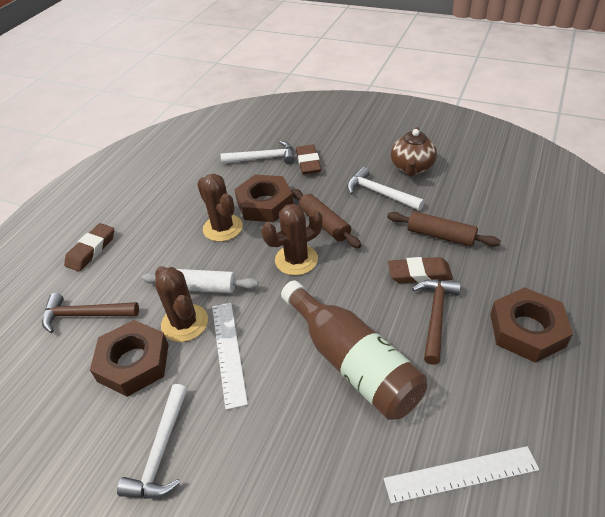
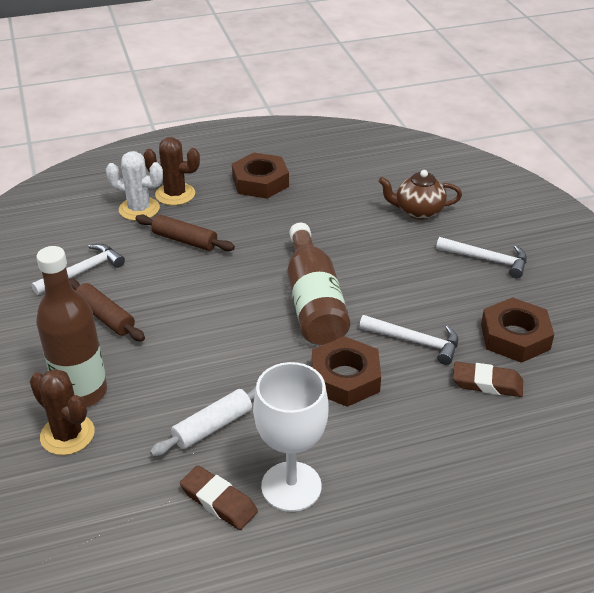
brown bottle: [281,280,427,420] = 1 -> [36,246,107,407] [287,222,350,345] = 2
brown cactus: [155,266,208,342] [197,174,243,242] [261,204,323,275] = 3 -> [30,369,95,455] [143,137,200,206] = 2
brown eraser: [64,223,114,272] [296,145,321,174] [388,257,453,283] = 3 -> [180,465,258,530] [453,361,523,397] = 2
brown hammer: [42,293,139,333] [412,279,461,365] = 2 -> none = 0
white cactus: none = 0 -> [106,151,163,221] = 1
white goblet: none = 0 -> [253,362,329,512] = 1
white ruler: [212,303,248,410] [384,446,540,504] = 2 -> none = 0

